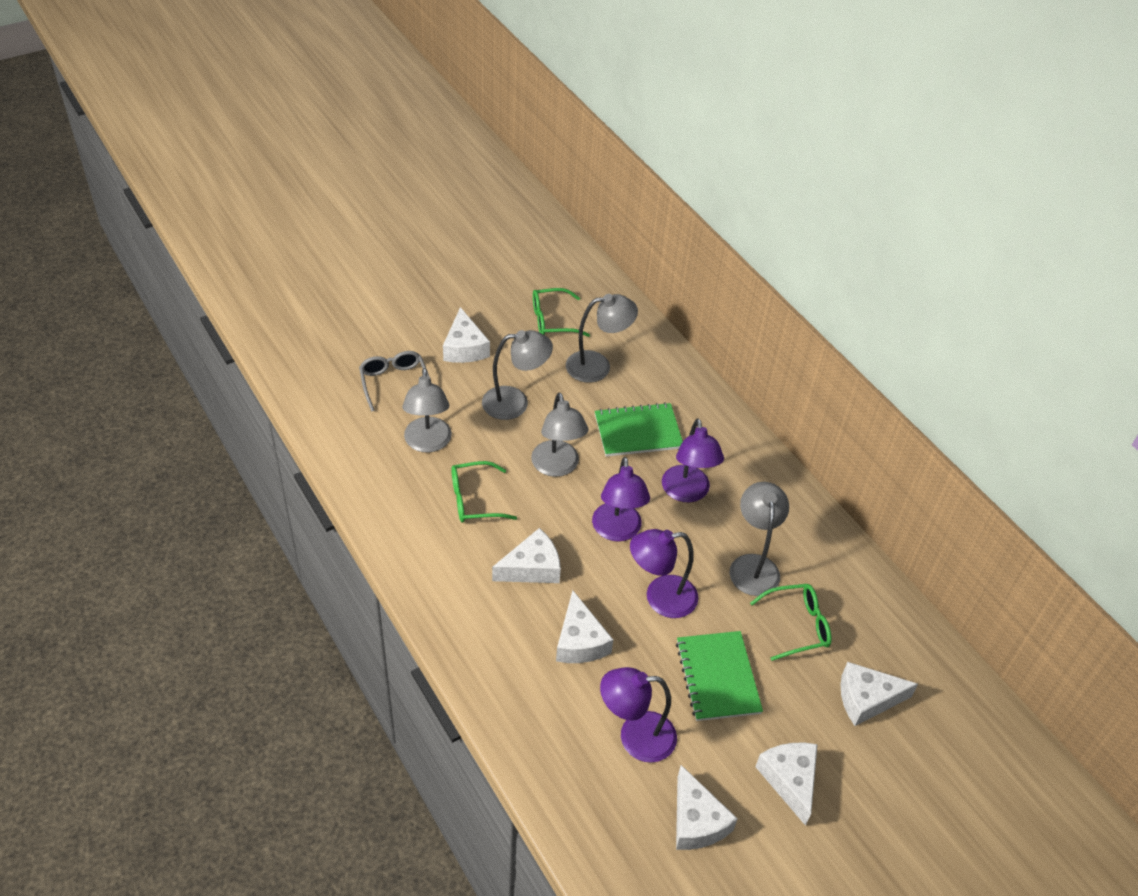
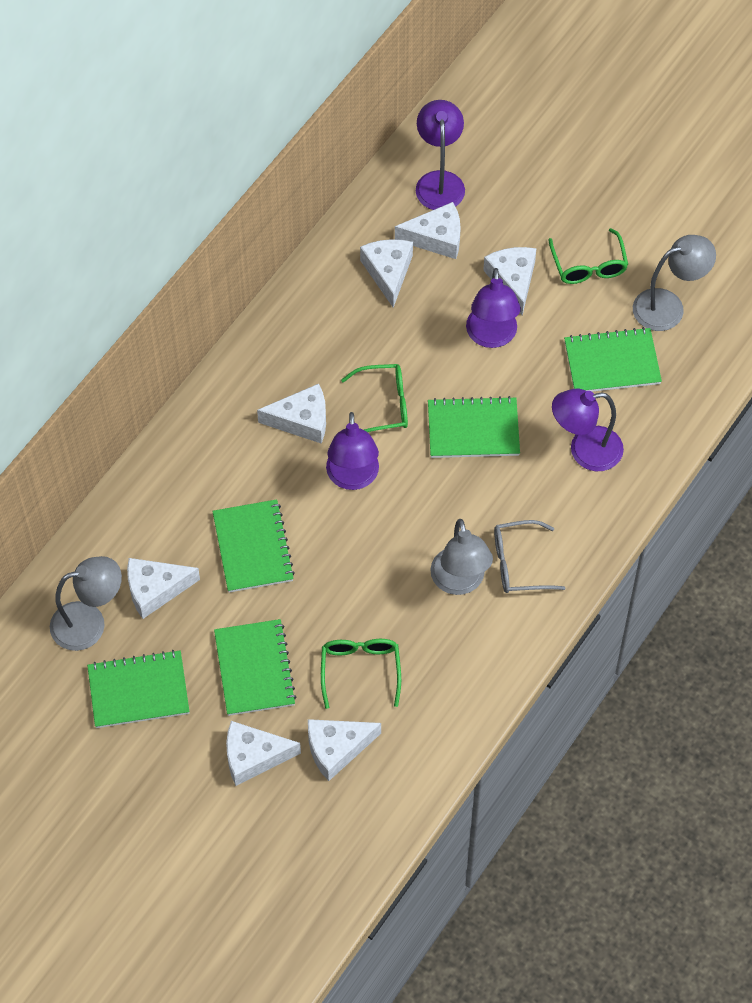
green notebook: [595,402,683,457] [676,631,763,721] = 2 -> [87,650,190,728] [212,499,295,593] [214,619,296,716] [428,396,520,458] [564,327,662,392] = 5
grey lamp: [402,368,452,453] [482,330,553,420] [531,392,589,477] [566,294,638,383] [730,482,789,596] = 5 -> [50,556,122,651] [430,519,493,595] [633,235,716,331] = 3
white cheese: [443,307,490,363] [492,528,561,583] [556,590,613,663] [676,765,738,850] [755,743,818,826] [840,662,918,726] = 6 -> [127,558,200,619] [226,721,301,786] [257,384,326,444] [308,719,381,781] [360,239,413,308] [395,202,461,259] [483,247,537,315] = 7

